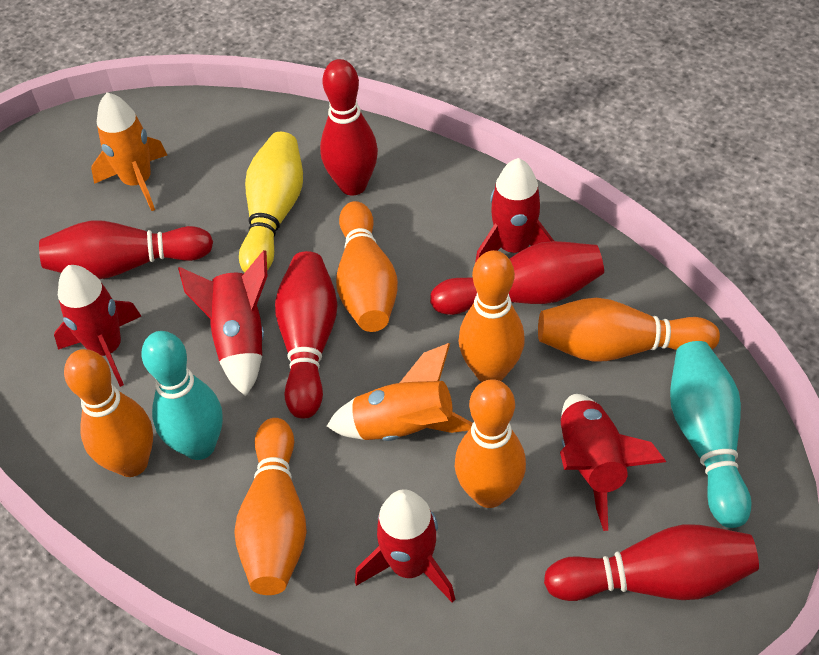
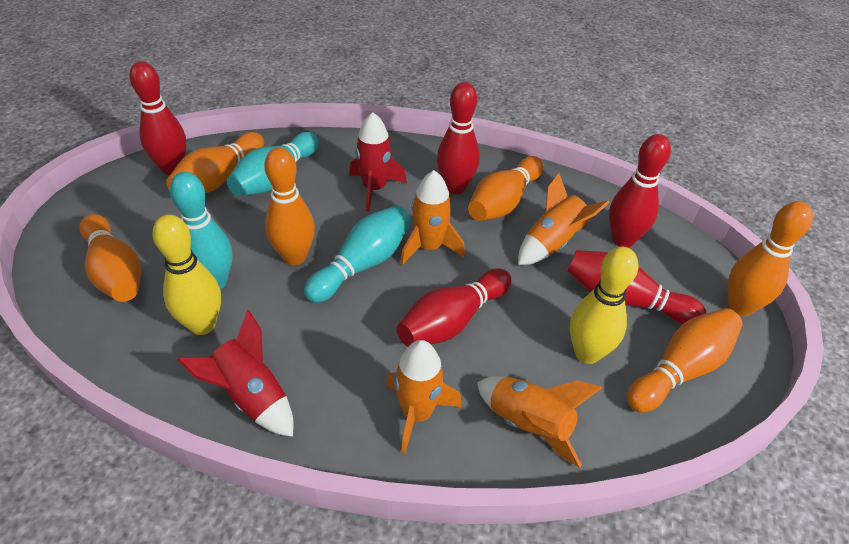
orange rocket: [91,92,167,211] [327,343,473,441] = 2 -> [386,340,462,454] [400,170,465,265] [477,377,602,468] [518,173,610,265] = 4
red rocket: [54,265,141,387] [178,250,267,396] [355,489,455,603] [475,158,554,263] [560,394,666,531] = 5 -> [177,310,294,437] [349,112,407,212] = 2
turquoise bowling pin: [141,331,223,460] [670,341,751,528] = 2 -> [170,172,232,289] [227,132,319,196] [304,205,411,303] = 3
yellow bowling pin: [239,132,303,273] = 1 -> [152,214,221,335] [570,247,638,364] = 2

